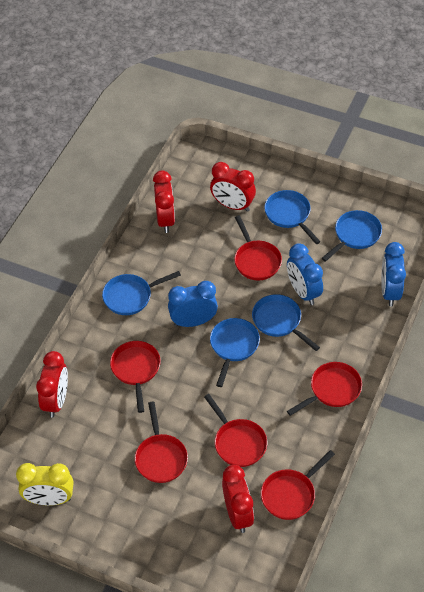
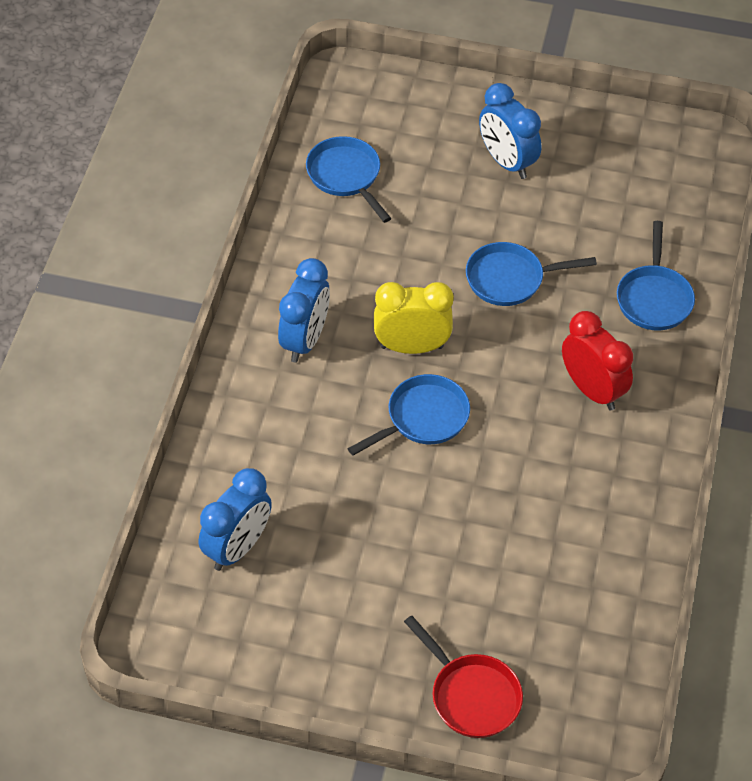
blue pan: [102,271,181,315] [210,318,260,387] [252,294,320,351] [264,190,321,244] [322,210,382,262] = 5 -> [306,136,391,223] [347,374,470,456] [466,242,597,306] [617,221,695,330] = 4
red clock: [36,351,68,418] [153,171,175,233] [210,162,256,212] [222,465,254,533] = 4 -> [562,311,633,410] = 1
red pan: [110,341,161,413] [135,402,188,483] [204,394,267,467] [234,215,282,280] [261,450,335,520] [287,362,362,416] = 6 -> [404,615,523,738] = 1

